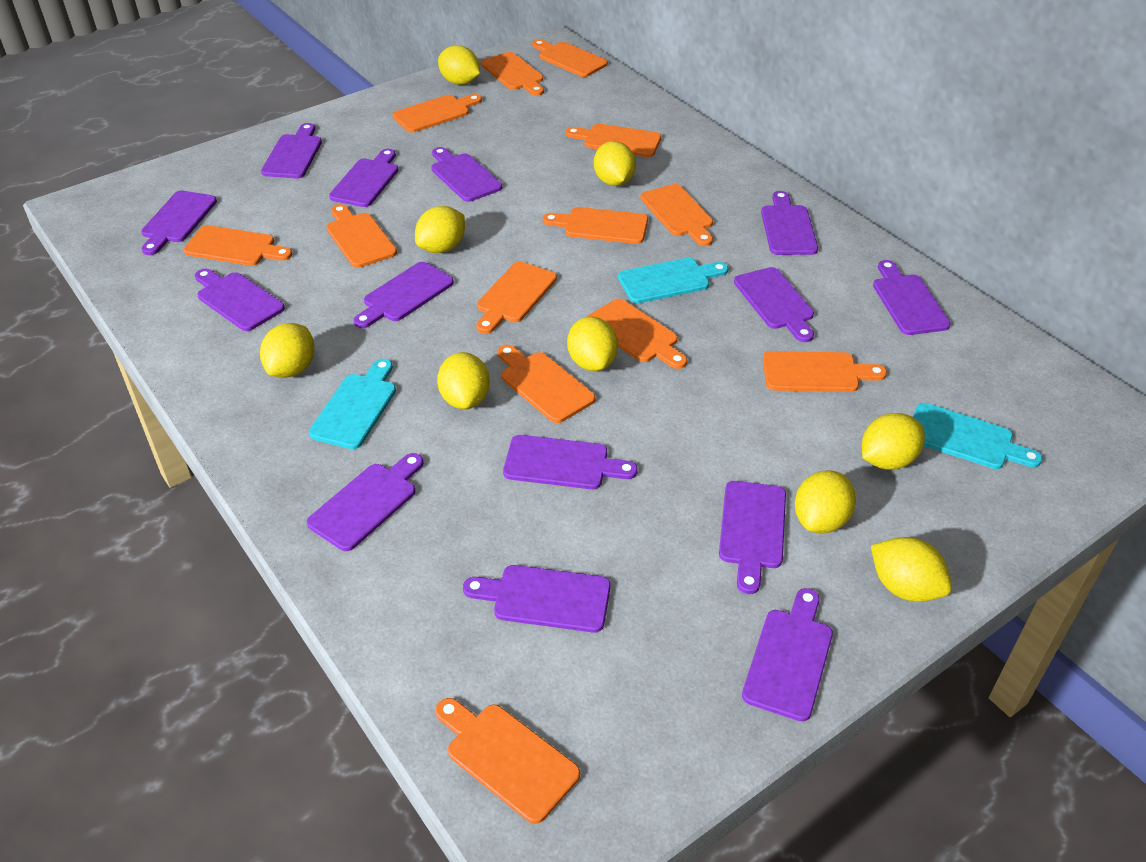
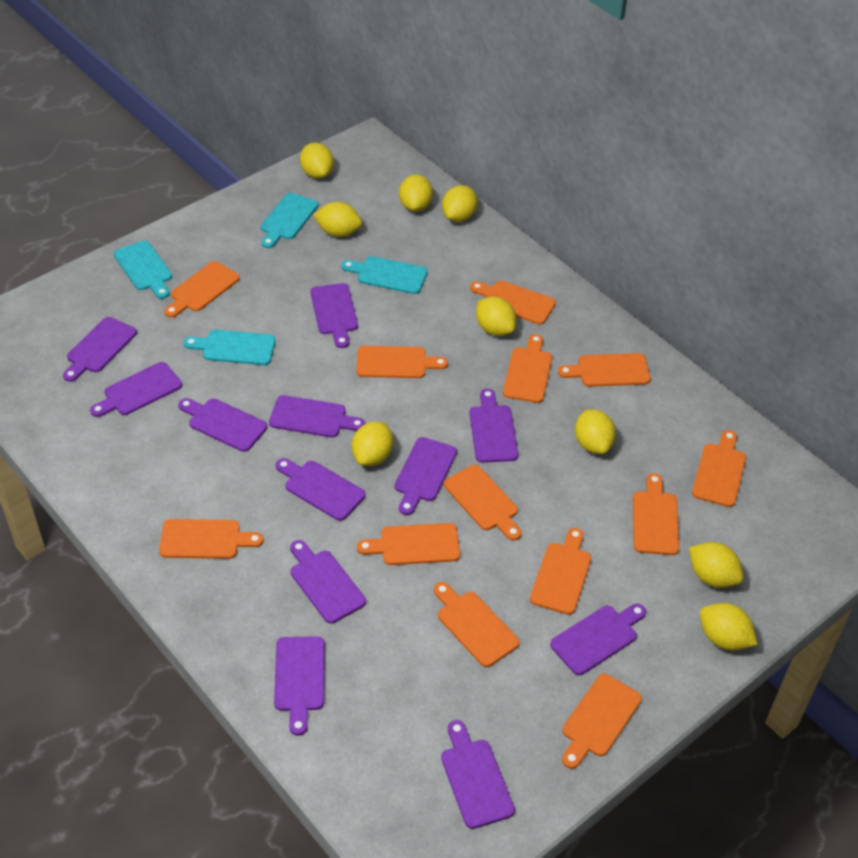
purple cutting board: [141,191,217,255] [195,269,285,331] [261,123,322,179] [307,453,423,551] [329,149,398,207] [353,262,454,328] [431,147,502,202] [463,565,611,633] [503,435,638,490] [719,481,786,594] [734,267,814,342] [742,588,833,721] [761,191,818,255] [873,260,951,335] = 14 -> [63,317,137,382] [90,362,182,417] [178,398,268,452] [269,395,365,437] [274,636,325,736] [276,458,366,521] [290,540,366,624] [310,283,358,348] [394,437,457,515] [441,720,515,829] [469,389,518,463] [550,604,646,675] = 12
turquoise cutting board: [309,359,396,449] [618,258,728,303] [913,403,1042,469] = 3 -> [114,240,172,299] [184,330,276,365] [261,193,318,248] [341,256,428,294] = 4

